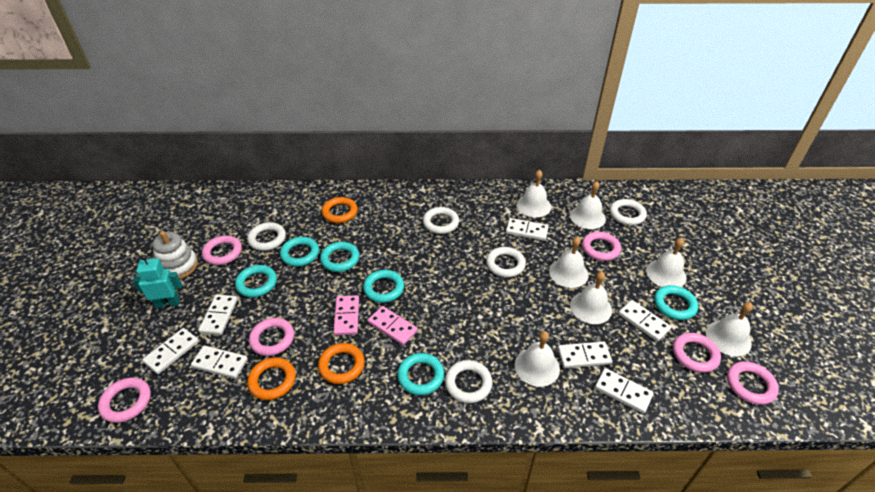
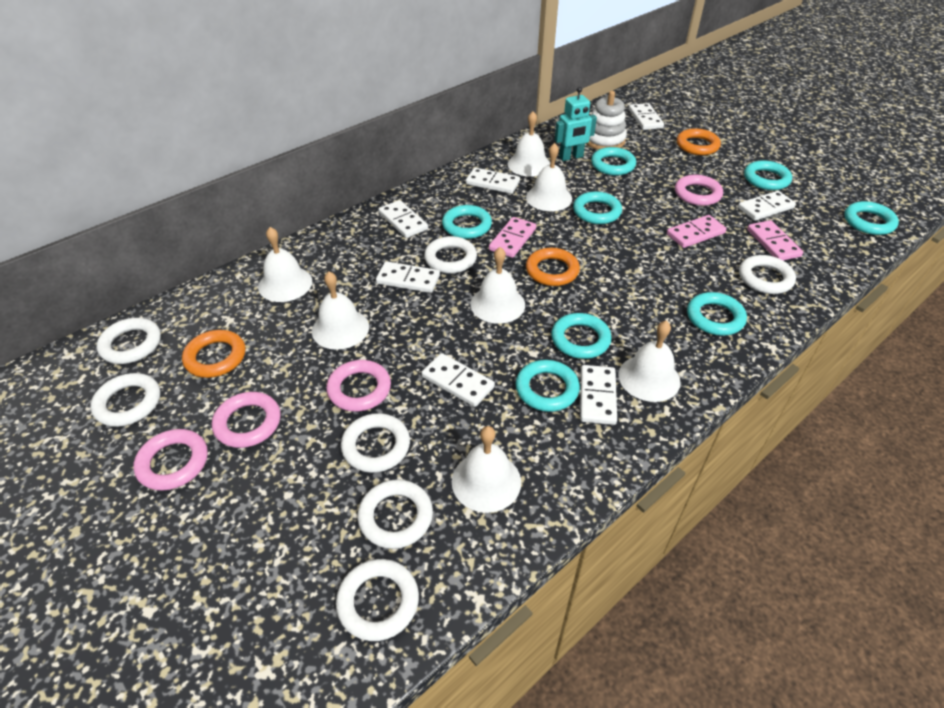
pink domino: [333,295,359,335] [368,306,418,345] = 2 -> [489,217,536,258] [667,215,727,248] [747,220,803,260] = 3
pink ring: [98,377,151,423] [202,235,242,265] [249,318,294,356] [582,232,621,261] [673,333,721,373] [727,361,779,405] = 6 -> [133,429,208,491] [212,392,281,448] [326,360,391,412] [675,175,723,206] = 4
turquoise ring: [235,265,277,297] [280,237,319,266] [320,242,359,272] [363,270,404,303] [397,353,444,395] [654,285,698,320] = 6 -> [442,205,492,239] [516,360,580,412] [551,313,612,359] [573,191,622,224] [591,147,636,176] [687,292,747,336] [744,160,792,190] [844,201,899,235] = 8
white ring: [247,222,286,251] [423,207,459,234] [445,360,493,403] [486,247,526,278] [610,199,647,225] = 5 -> [90,373,160,427] [96,318,161,364] [336,559,419,641] [341,413,410,473] [358,479,433,549] [424,236,477,274] [739,255,796,294] = 7

